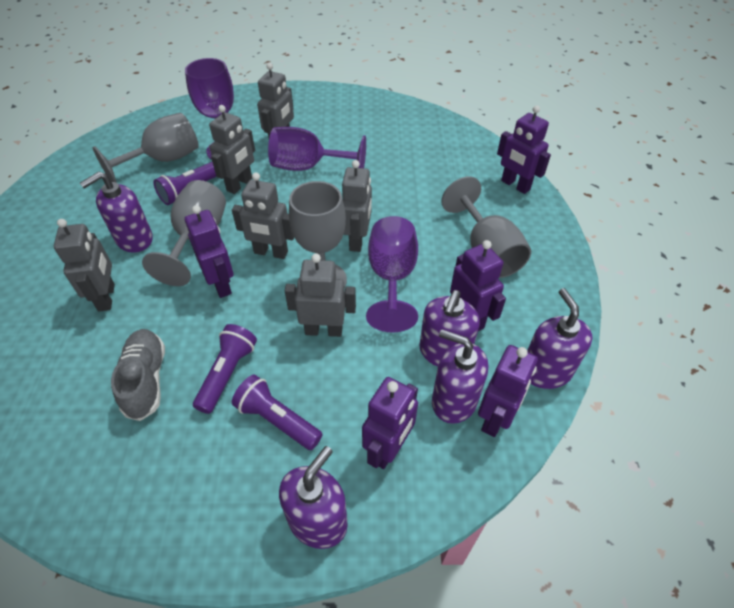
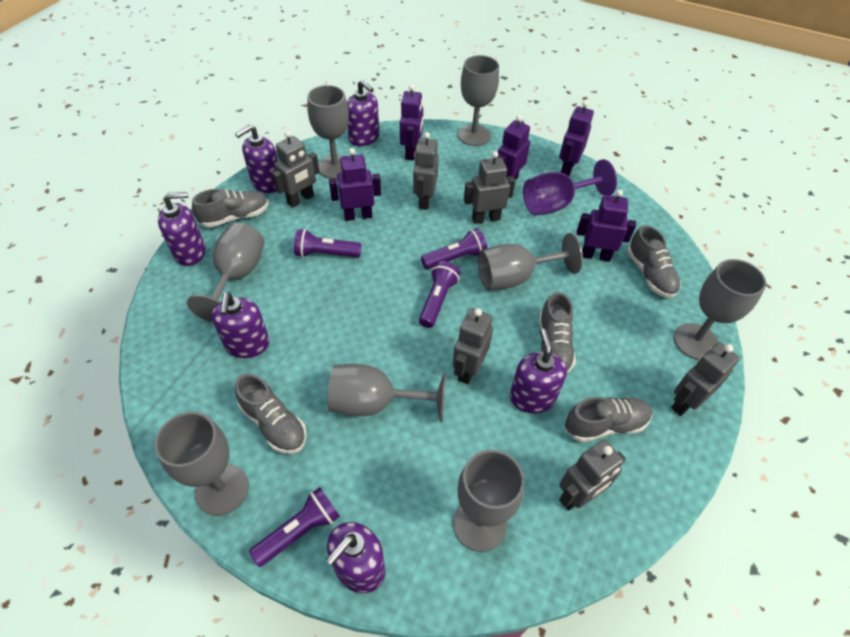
grey goblet: [93,113,199,183] [142,180,226,286] [289,181,347,288] [441,176,531,278] = 4 -> [154,412,249,516] [187,222,264,323] [307,85,349,179] [327,364,446,422] [453,450,525,552] [458,55,499,146] [478,233,583,290] [674,259,766,360] = 8
grey shoe: [111,329,165,421] = 1 -> [192,189,269,228] [235,373,307,454] [539,292,576,373] [565,397,652,442] [627,225,681,298] = 5
purple flashlight: [153,162,216,205] [193,324,257,414] [232,375,323,450] = 3 -> [249,487,340,567] [294,229,361,258] [419,261,460,328] [421,228,487,269] = 4
purple goblet: [185,58,234,160] [268,127,366,171] [366,216,418,332] = 3 -> [523,159,617,215] = 1
purple soap dispenser: [80,171,153,253] [279,446,348,549] [420,290,480,367] [432,329,488,424] [527,288,592,389] = 5 -> [158,192,205,266] [211,292,270,358] [235,125,278,193] [326,522,385,593] [347,80,379,146] [510,329,567,413] = 6

